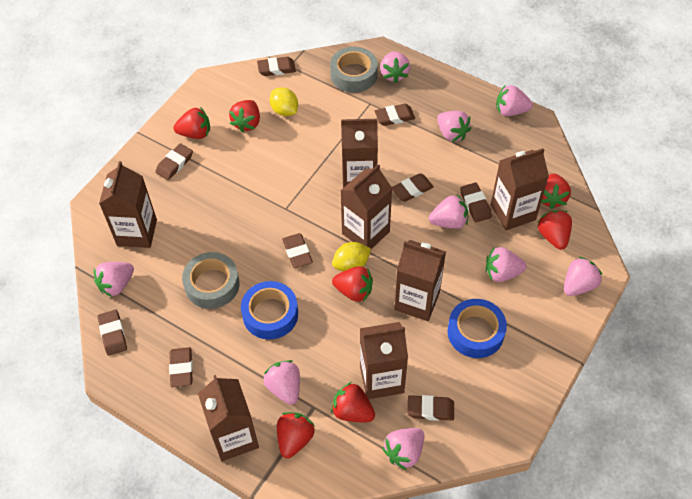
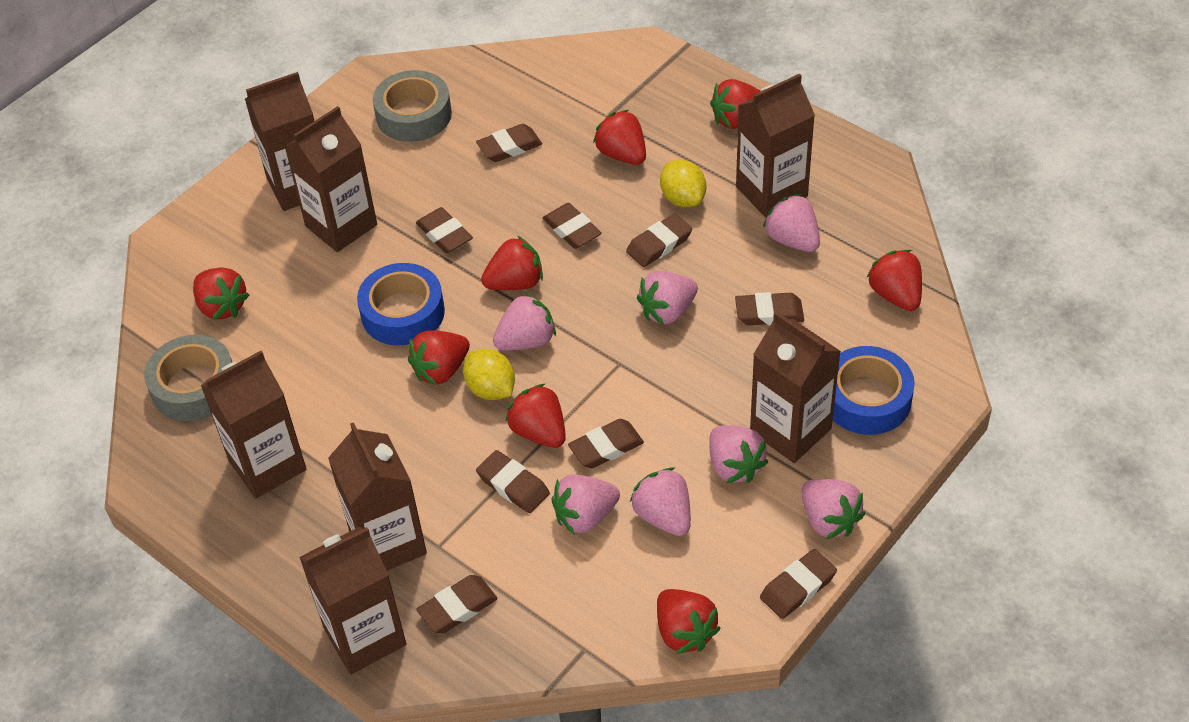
pink strawberry: [94,262,134,297] [263,360,300,405] [380,51,410,83] [382,428,425,470] [429,195,468,229] [437,111,471,142] [486,247,526,282] [496,84,533,116] [564,257,602,296] = 9 -> [493,293,556,351] [551,474,620,535] [630,468,691,536] [637,271,698,325] [709,425,768,483] [763,194,820,252] [801,479,865,539] = 7
red strawberry: [173,107,210,139] [229,100,260,133] [277,412,315,458] [331,382,375,422] [332,266,373,302] [537,210,572,250] [541,174,571,209] = 7 -> [193,267,249,320] [408,330,470,385] [481,236,543,290] [506,384,566,448] [593,110,646,165] [657,589,721,654] [710,79,761,129] [866,250,922,311] = 8

